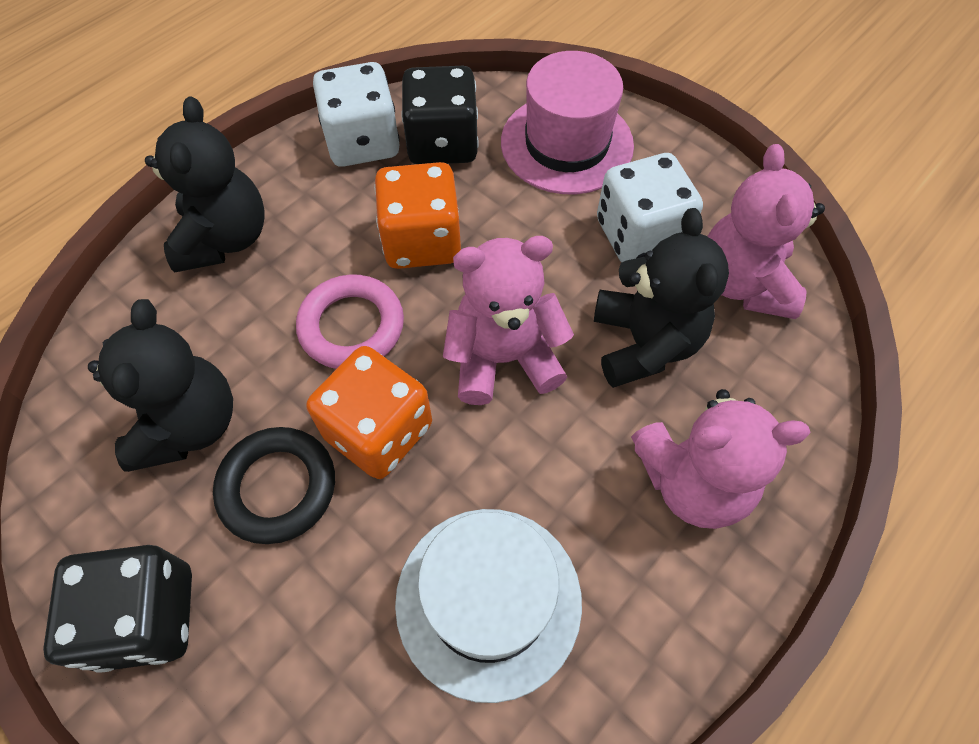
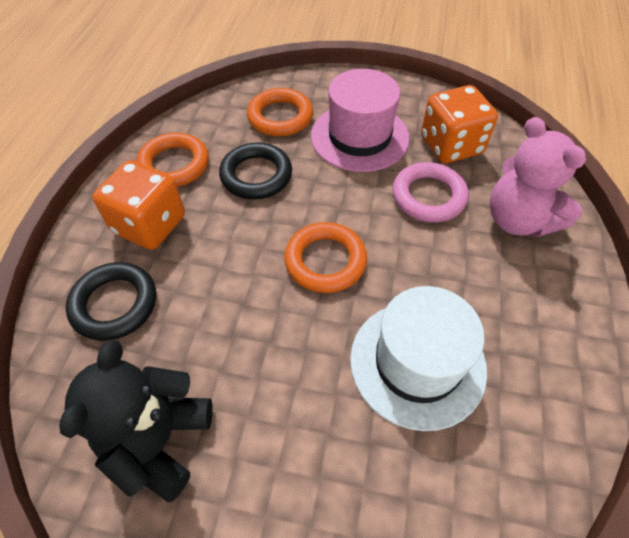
black dice: [43,545,192,673] [401,66,479,164] = 2 -> none = 0
black ring: [213,427,335,544] = 1 -> [66,262,156,341] [219,142,292,199] = 2
black teddy bear: [88,299,233,472] [145,97,264,272] [594,208,729,388] = 3 -> [59,340,213,502] = 1
orange ring: none = 0 -> [136,132,209,187] [247,88,313,137] [285,222,367,293] = 3
pink teddy bear: [443,236,574,405] [631,389,811,529] [707,144,825,319] = 3 -> [490,117,586,237] = 1
white dice: [313,62,400,167] [597,153,703,262] = 2 -> none = 0

